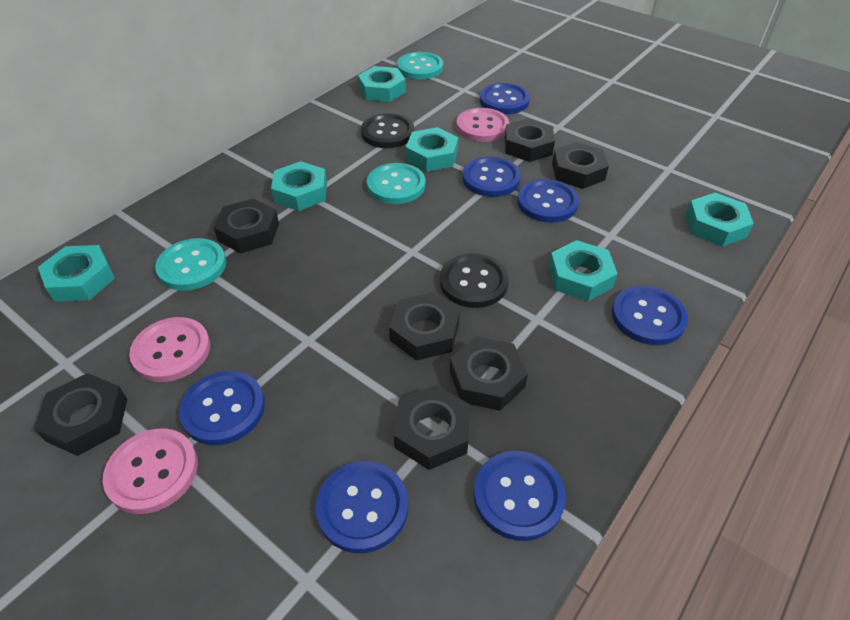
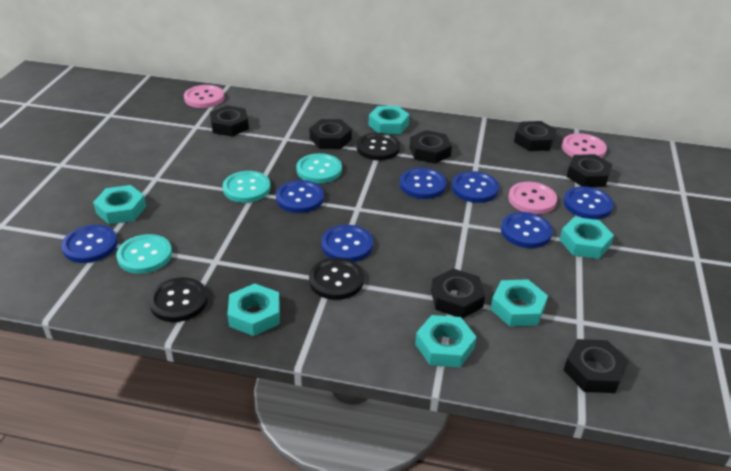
black button: [361,113,414,148] [440,253,509,308] = 2 -> [149,277,208,322] [309,258,364,300] [357,133,400,160] = 3

